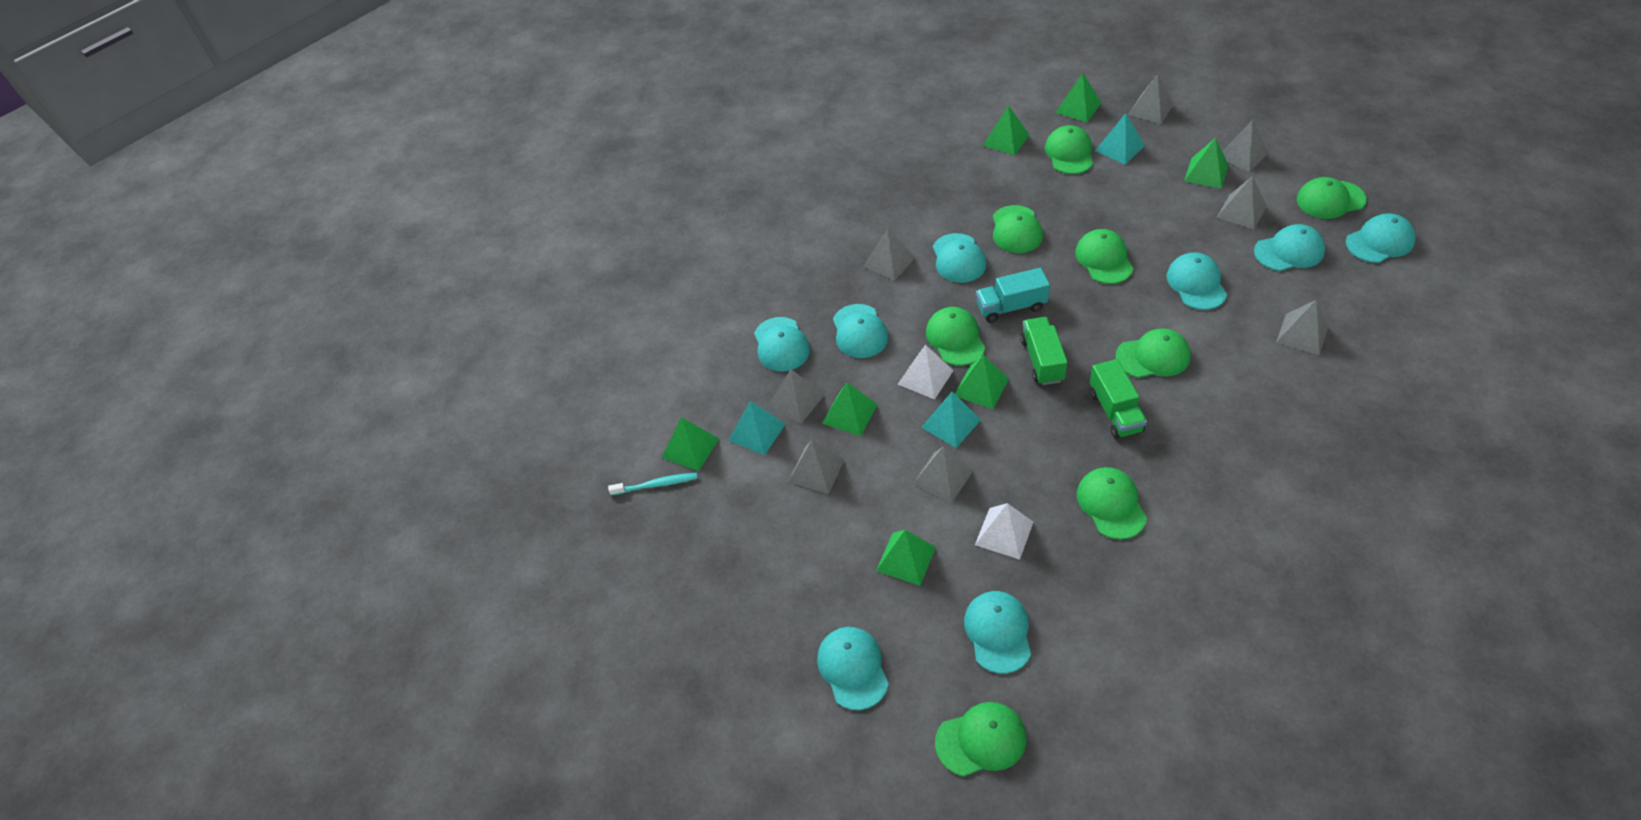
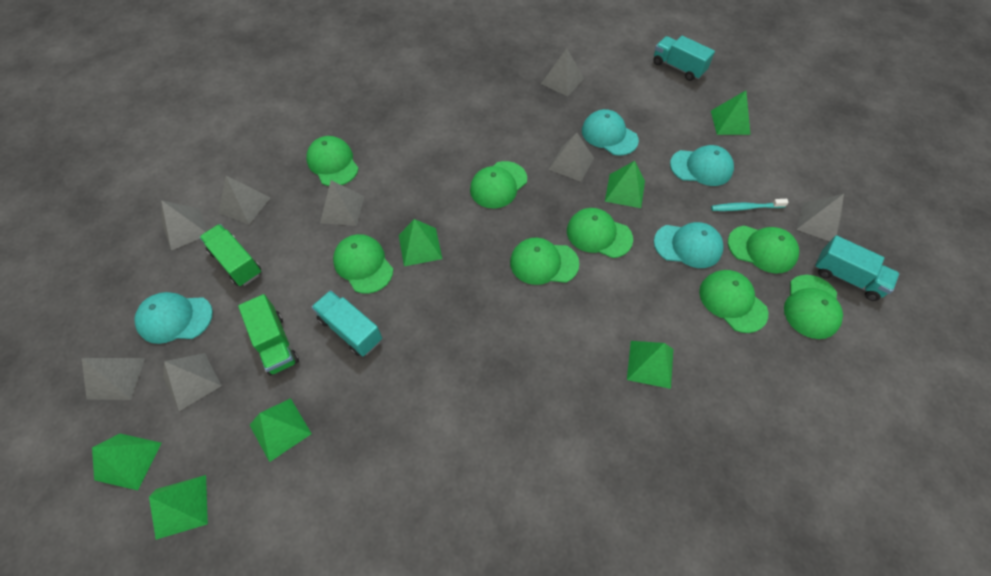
turquoise cap: [754,317,810,371] [817,627,889,710] [833,304,889,358] [933,233,987,283] [964,591,1031,674] [1166,252,1227,310] [1254,224,1325,271] [1346,213,1416,263] = 8 -> [134,292,213,344] [582,109,639,156] [654,222,724,268] [670,145,734,186] = 4
turquoise pyramid: [728,401,786,455] [921,392,981,448] [1095,113,1145,165] = 3 -> none = 0
turquoise truck: [976,268,1050,323] = 1 -> [311,290,382,356] [653,36,715,81] [815,235,899,301] = 3
white pyramid: [898,345,954,400] [975,503,1033,560] = 2 -> none = 0

